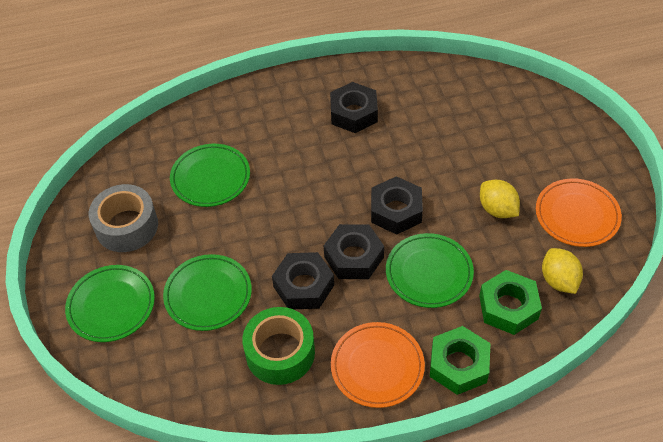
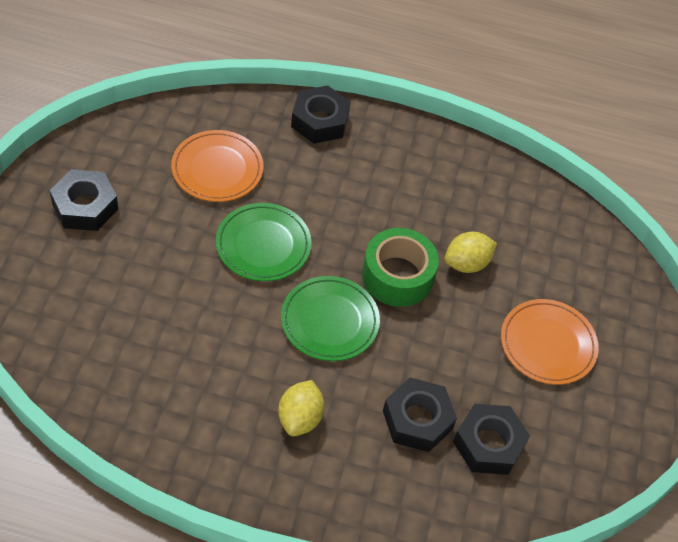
green nut: [430,326,490,395] [479,270,542,335] = 2 -> none = 0
green plate: [65,265,155,342] [163,254,252,331] [170,144,250,207] [386,233,474,308] = 4 -> [216,203,312,281] [281,276,380,361] = 2
grey tape: [89,184,158,252] = 1 -> none = 0

